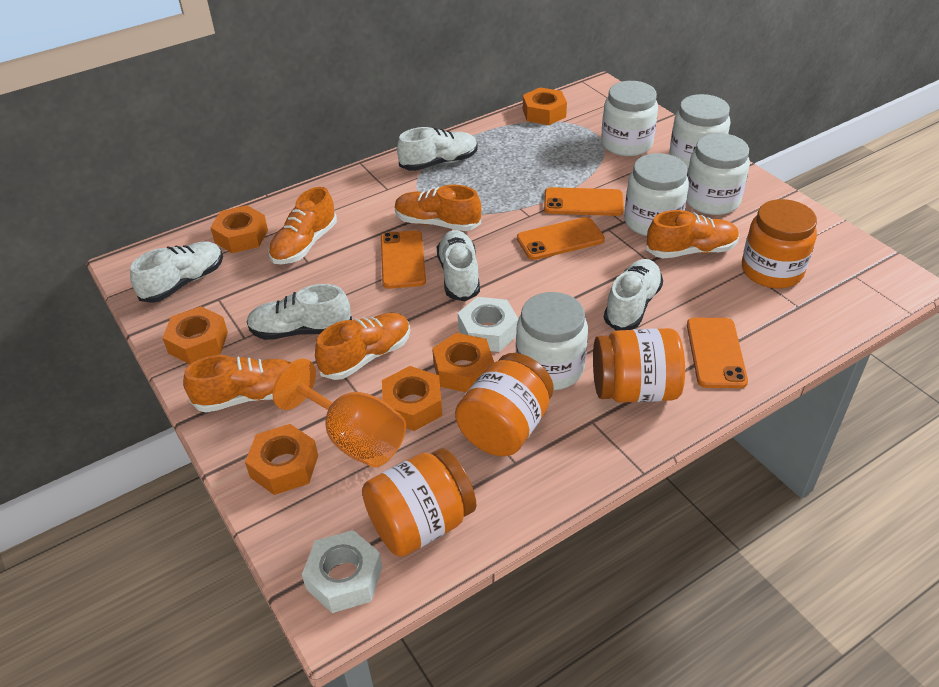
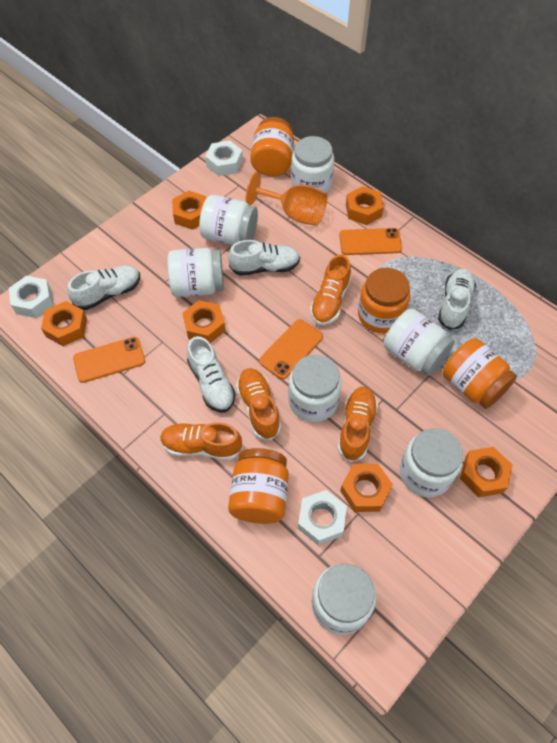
orange phone: [381,230,426,289] [517,217,605,260] [544,187,624,216] [687,317,748,388] = 4 -> [73,337,145,383] [259,319,323,379] [339,228,402,255] = 3
orange shoe: [183,355,291,413] [268,187,337,264] [315,313,410,380] [395,185,482,231] [646,210,739,259] = 5 -> [160,422,243,460] [236,368,281,440] [310,255,351,325] [338,387,378,462] = 4
white jar: [516,292,588,390] [601,81,658,156] [624,153,689,236] [669,94,731,170] [686,133,750,215] = 5 -> [167,248,224,297] [199,195,258,245] [288,355,342,422] [291,136,334,193] [312,564,376,635] [384,308,455,376] [400,428,463,497] = 7
white nut: [302,530,382,613] [458,297,518,352] = 2 -> [9,276,54,318] [205,141,243,176] [298,490,347,545] = 3
white shoe: [130,241,223,303] [246,284,352,340] [397,127,478,171] [437,230,480,301] [604,259,663,331] = 5 -> [67,266,140,310] [187,336,236,412] [228,240,300,275] [438,269,476,330] = 4

